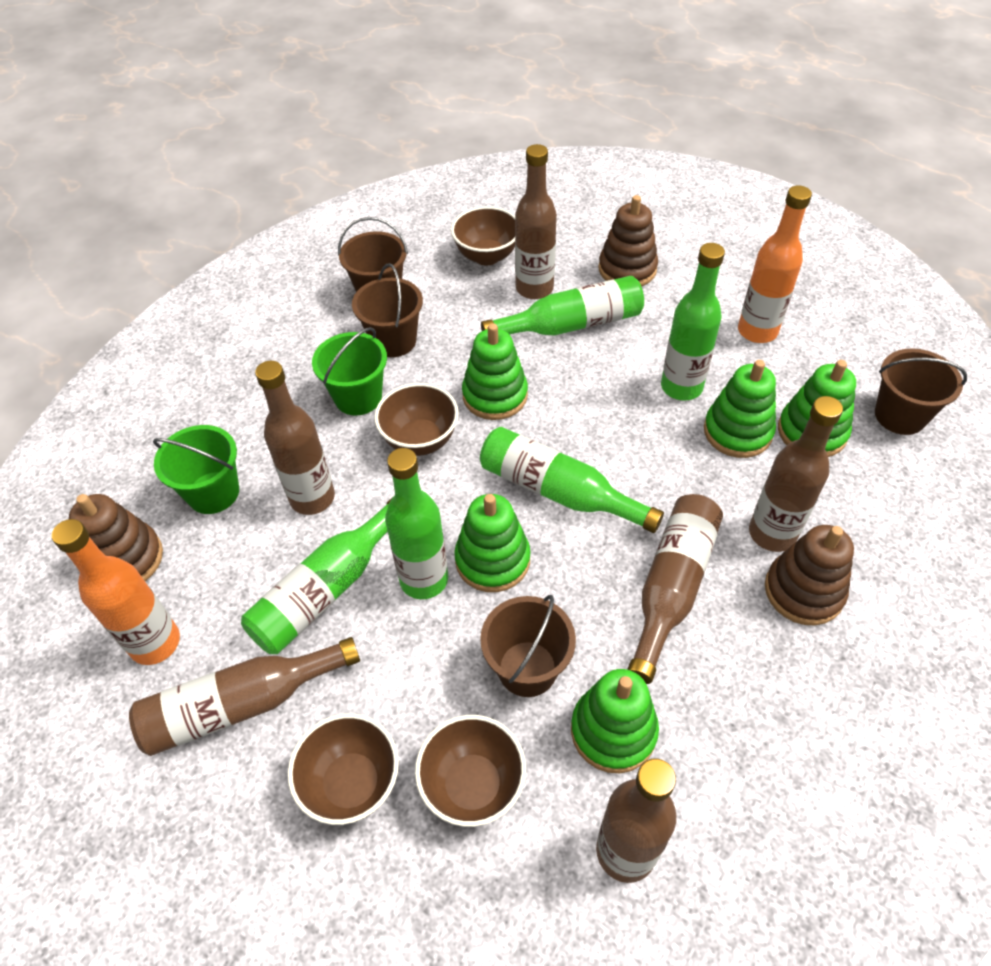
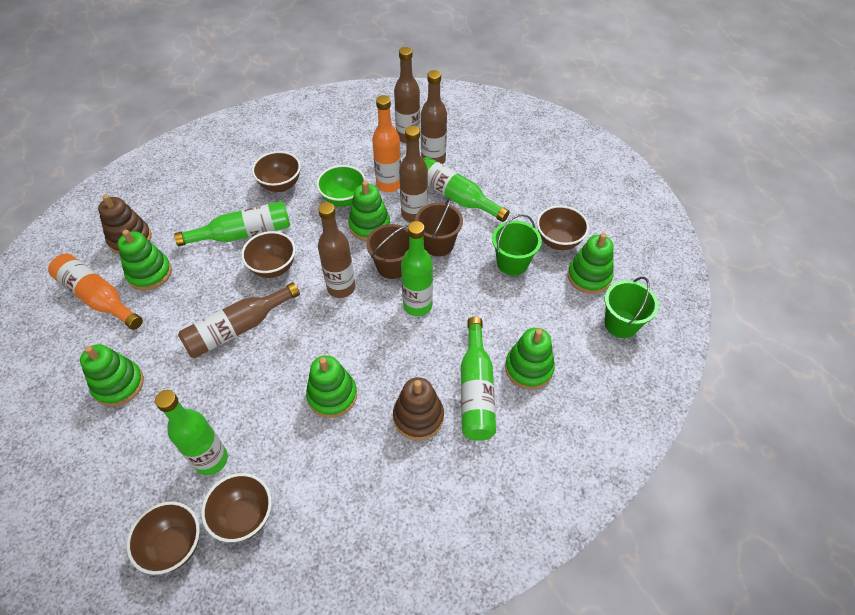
brown bottle: [129,637,360,756] [255,361,335,515] [515,144,557,299] [596,759,676,883] [627,494,723,684] [749,396,843,552] = 6 -> [178,282,300,358] [318,202,355,298] [394,47,420,143] [399,126,428,222] [421,70,447,164] = 5
brown bowl: [288,714,399,825] [374,383,459,456] [415,715,526,827] [451,206,515,266] = 4 -> [127,501,200,575] [201,473,272,542] [241,231,295,278] [252,151,301,192] [537,205,589,250] = 5
brown bucket: [338,217,408,292] [352,263,423,357] [480,595,576,697] [875,348,967,435] = 4 -> [366,224,409,279] [415,198,463,256] = 2
brown stacking toy: [69,494,163,581] [598,195,658,286] [765,525,854,625] = 3 -> [98,194,151,254] [393,377,444,440] = 2
green bowl: none = 0 -> [316,165,366,207] = 1
green stacking toy: [454,494,531,592] [462,323,528,420] [571,669,659,773] [704,360,776,458] [778,360,856,457] = 5 -> [80,344,144,407] [117,230,172,290] [306,355,357,418] [348,181,390,241] [505,328,555,390] [568,233,614,294] = 6

